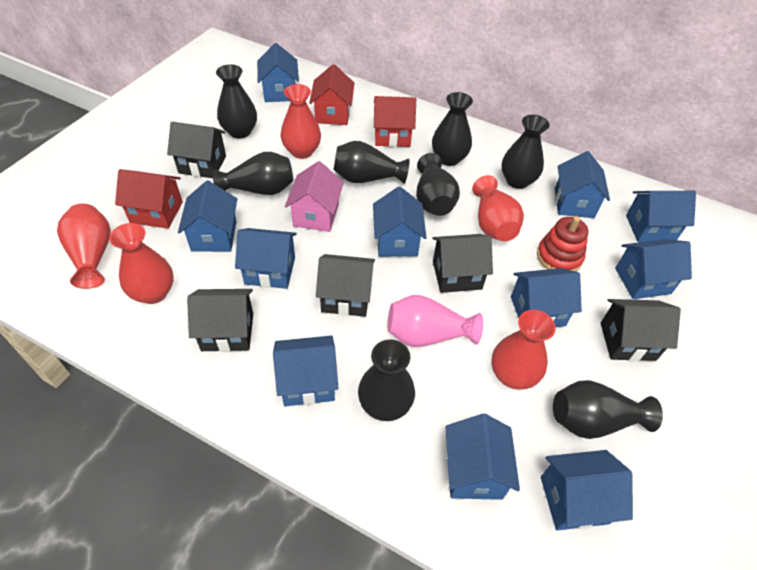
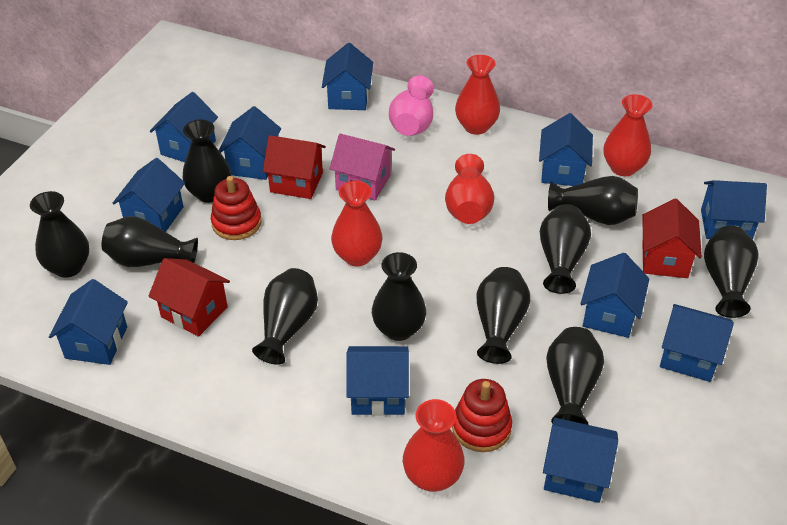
black house: [167,121,226,178] [187,289,253,352] [316,254,375,317] [432,234,493,293] [601,299,681,361] = 5 -> none = 0
black vase: [213,152,293,195] [216,64,257,139] [334,141,409,184] [358,339,415,421] [416,153,460,216] [432,92,473,166] [501,115,550,189] [553,380,663,439] = 8 -> [30,191,89,278] [102,216,198,267] [183,119,231,203] [252,268,318,365] [372,252,426,341] [476,267,530,364] [540,204,591,294] [546,327,604,425] [548,176,638,225] [704,226,759,318] = 10
red stacking toy: [537,216,589,272] = 1 -> [211,176,261,240] [452,379,512,452] = 2

